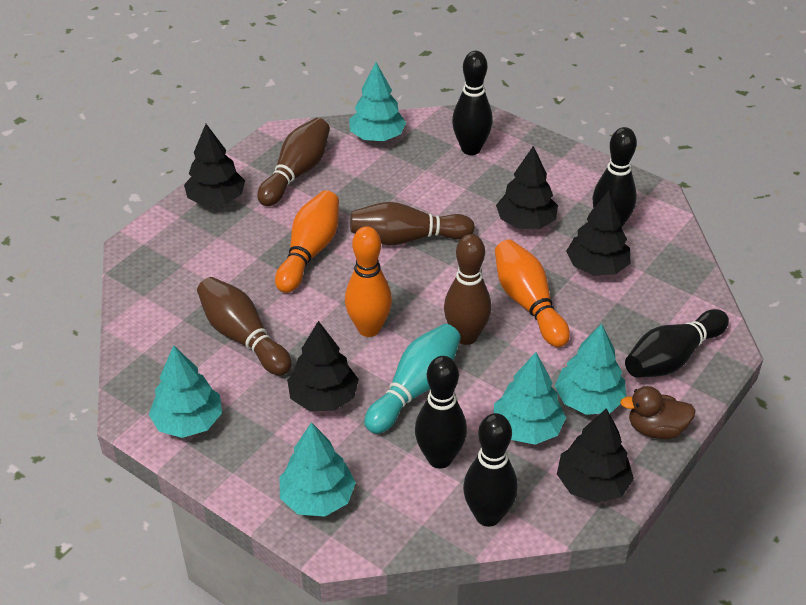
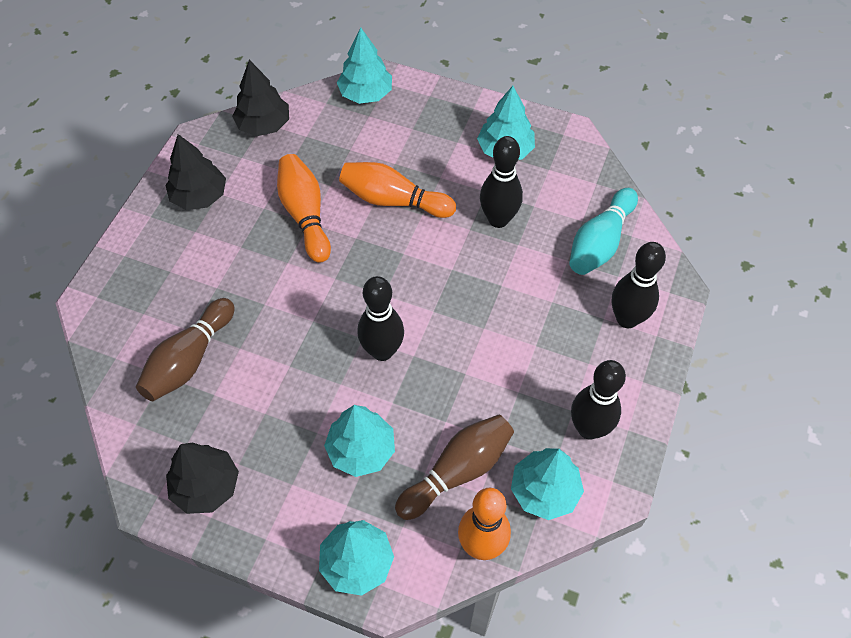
black bowling pin: [415,356,467,469] [452,51,493,155] [463,413,518,527] [593,127,637,228] [625,309,729,378] = 5 -> [357,276,404,361] [480,136,523,228] [571,360,626,440] [612,242,666,328] = 4
black tree: [184,124,245,206] [287,321,359,411] [496,146,558,229] [557,408,634,503] [566,190,631,275] = 5 -> [165,134,226,210] [166,443,239,514] [232,60,289,136] = 3
brown bowling pin: [197,277,292,376] [257,118,330,206] [350,202,475,245] [444,234,491,345] = 4 -> [136,298,235,401] [395,414,514,520] = 2
brown duck: [620,386,696,439] = 1 -> none = 0

